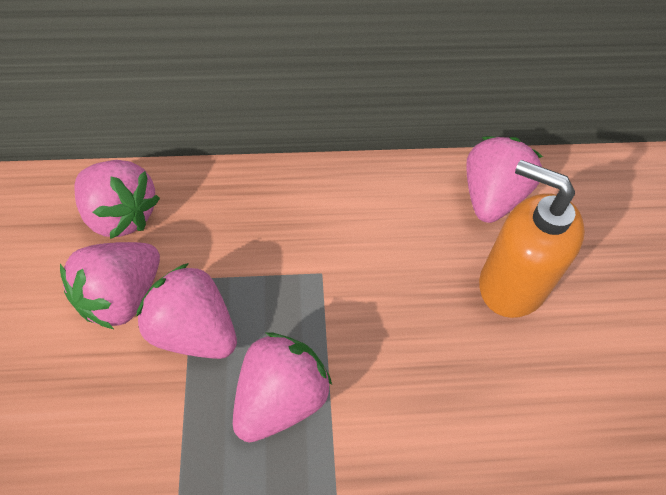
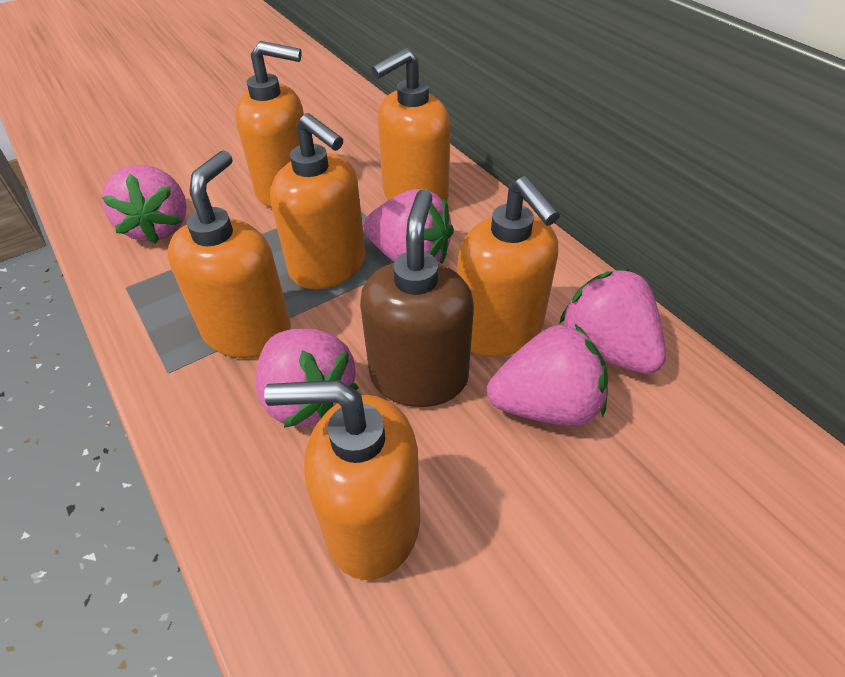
brown soap dispenser: none = 0 -> [360,189,474,407] = 1
orange soap dispenser: [479,160,585,318] = 1 -> [167,151,291,358] [235,41,304,208] [264,380,420,580] [270,113,365,289] [371,48,450,201] [457,176,560,357] = 6

